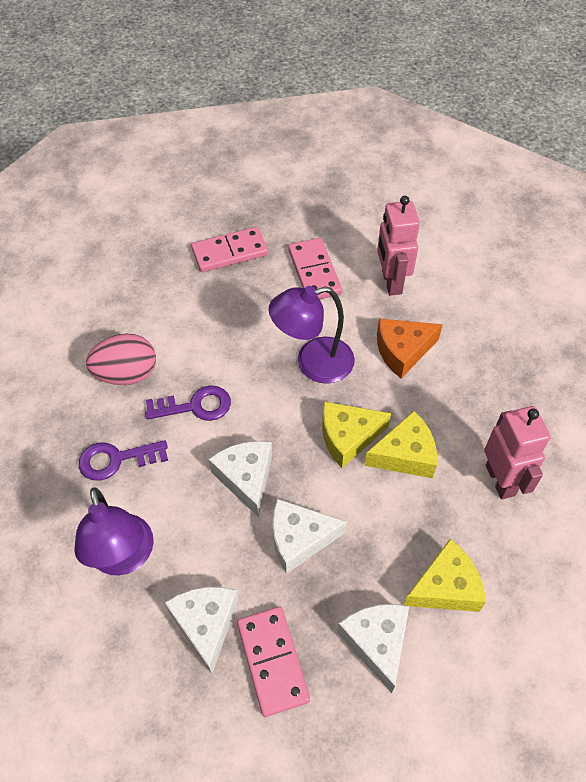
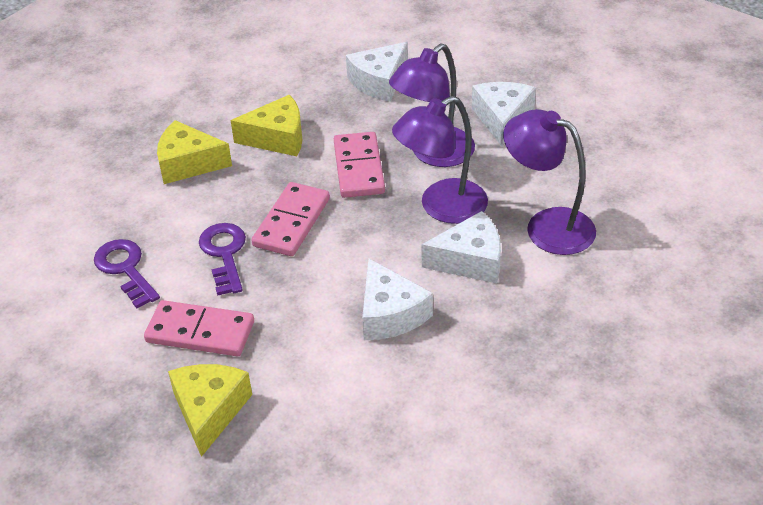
orange cheese: [377,319,443,379] = 1 -> none = 0
pink egg: [86,334,156,385] = 1 -> none = 0
pink robot: [377,196,420,296] [484,406,551,500] = 2 -> none = 0
purple lamp: [74,487,154,576] [269,286,355,384] = 2 -> [389,44,475,167] [392,96,488,224] [503,109,596,255] = 3

